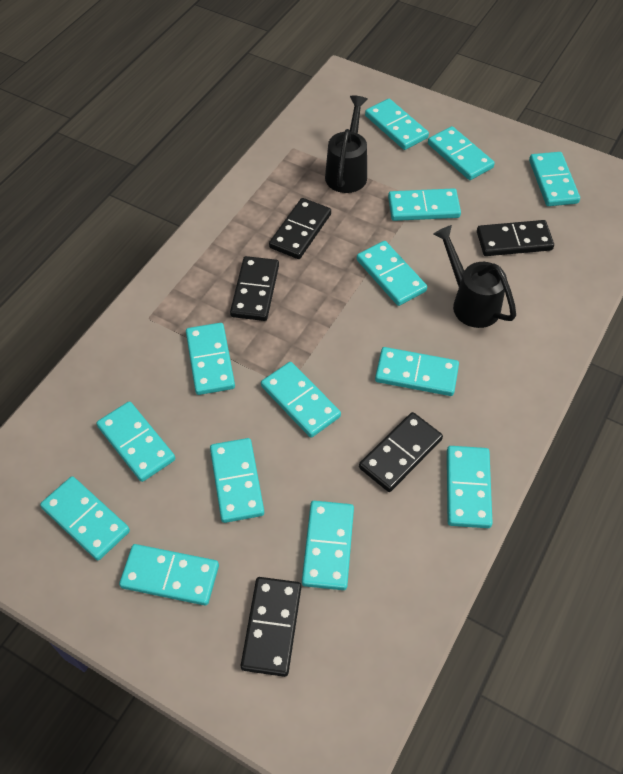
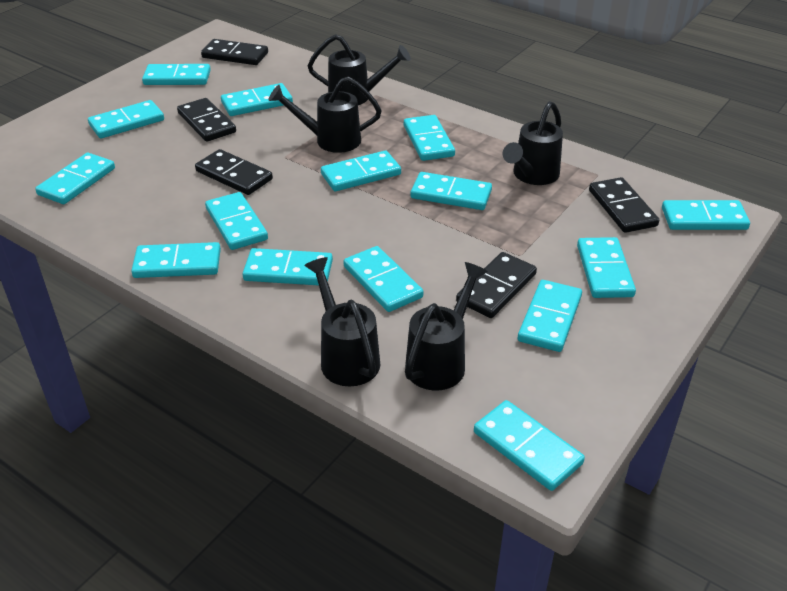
black watering can: [325,95,368,193] [434,225,516,328] = 2 -> [268,77,382,153] [304,257,380,387] [308,34,411,105] [405,262,488,390] [503,101,563,185] = 5
turquoise domino: [40,476,130,560] [96,401,175,482] [119,544,219,606] [186,323,235,395] [210,438,264,523] [261,362,341,438] [302,501,354,590] [357,241,427,306] [365,99,429,150] [375,347,459,396] [388,188,461,221] [428,126,495,180] [447,446,493,528] [529,152,580,206] = 14 -> [35,153,115,204] [88,100,164,139] [131,242,221,278] [142,64,211,85] [205,192,268,250] [221,83,293,116] [243,248,333,285] [321,151,401,191] [344,246,423,312] [404,115,455,161] [410,172,492,210] [474,400,585,491] [518,280,582,352] [577,237,636,298] [662,200,750,230] = 15

